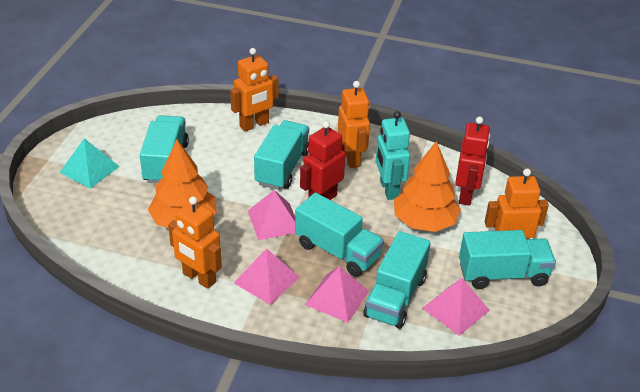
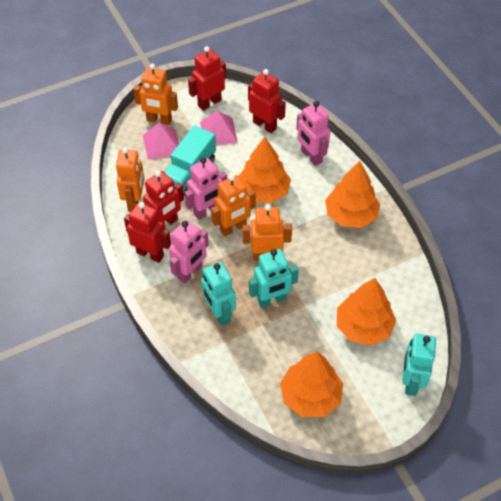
orange tree: [148,140,217,228] [394,141,461,232] = 2 -> [238,137,291,203] [280,351,343,417] [325,161,380,228] [337,278,396,346] = 4
pink pyramid: [234,248,299,305] [248,190,295,240] [305,266,369,323] [422,278,490,336] = 4 -> [143,123,179,160] [200,110,238,145] = 2
pink robot: none = 0 -> [169,220,209,283] [184,157,227,220] [296,101,331,166] = 3
red robot: [300,121,345,200] [455,116,490,205] = 2 -> [124,202,171,263] [143,170,184,228] [188,46,226,111] [248,69,286,133] = 4
turquoise pyramid: [59,138,120,189] = 1 -> none = 0
turquoise robot: [376,111,410,200] = 1 -> [201,262,236,326] [249,249,299,308] [402,334,436,396] = 3
turquoise truck: [140,115,189,184] [254,120,309,190] [295,192,384,277] [363,231,431,329] [459,230,556,289] = 5 -> [164,125,216,196] = 1

